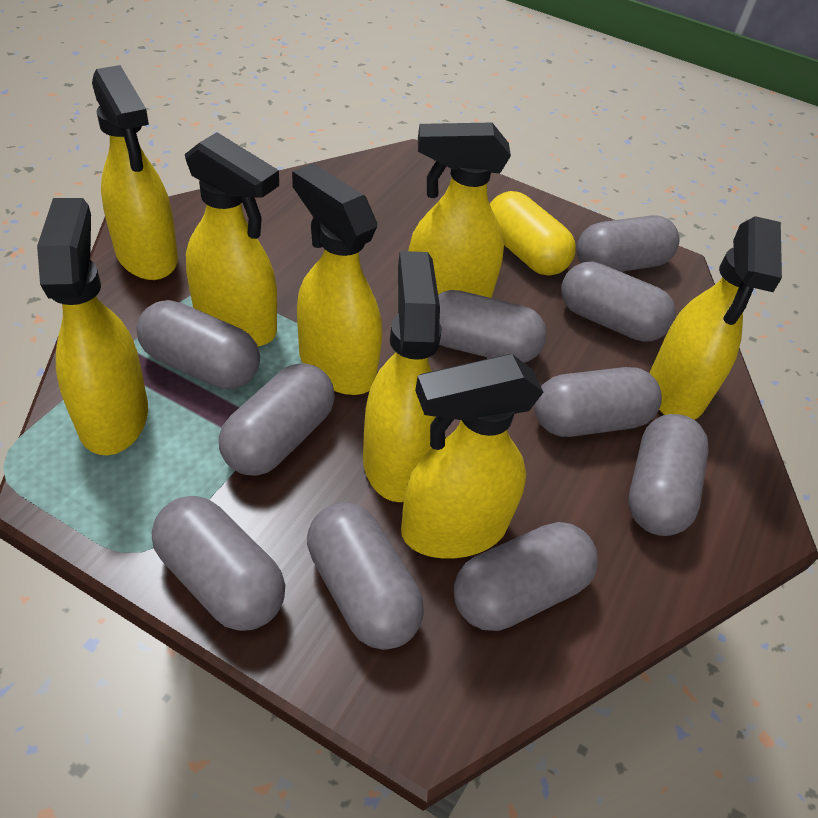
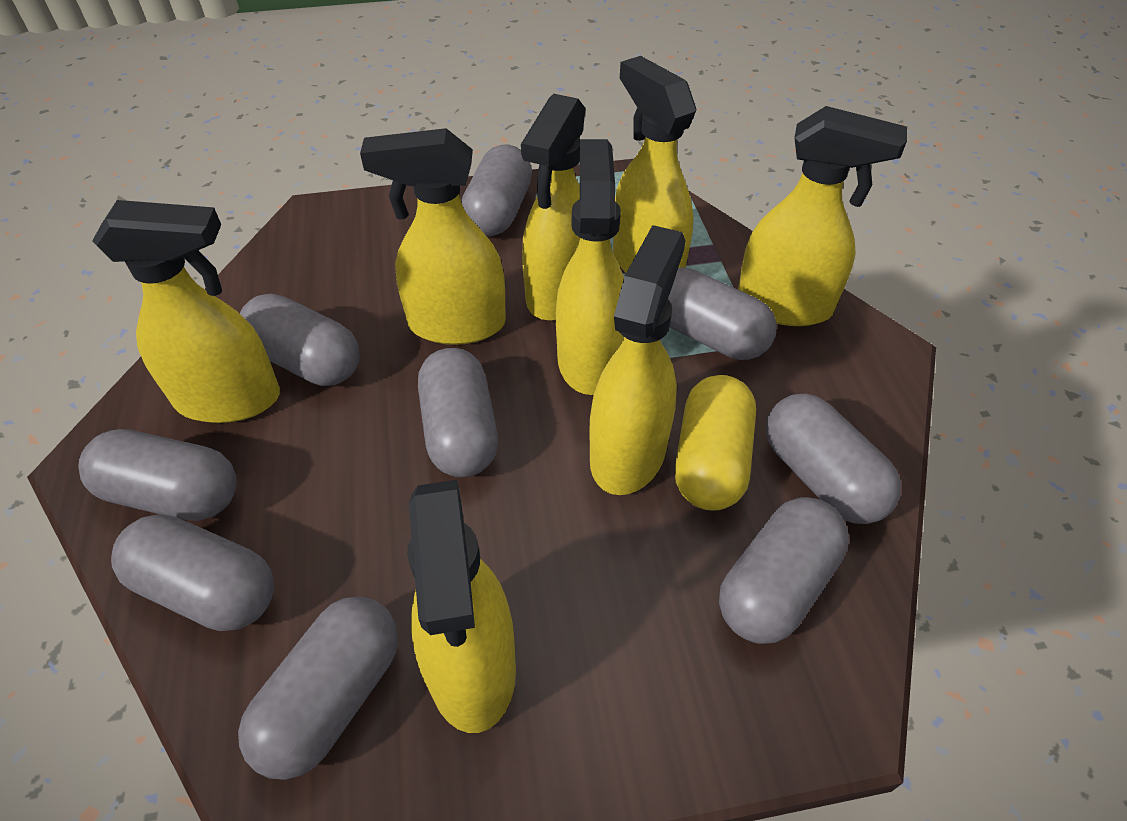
grey capsule: [137,300,260,389] [152,496,285,631] [219,363,335,476] [307,502,424,650] [438,290,547,363] [454,522,598,631] [534,367,662,437] [561,262,676,342] [577,215,680,272] [628,414,709,536] = 10 -> [78,429,237,521] [111,514,274,631] [238,596,398,780] [240,294,360,386] [418,348,498,478] [461,145,532,236] [668,267,777,360] [719,497,849,644] [766,393,901,524] = 9

